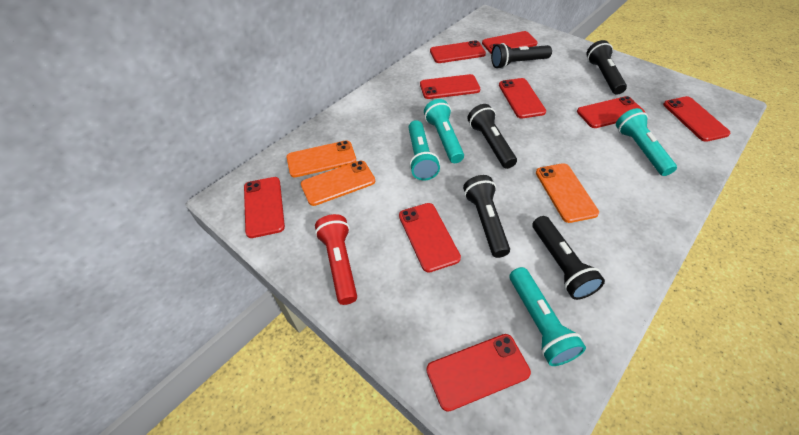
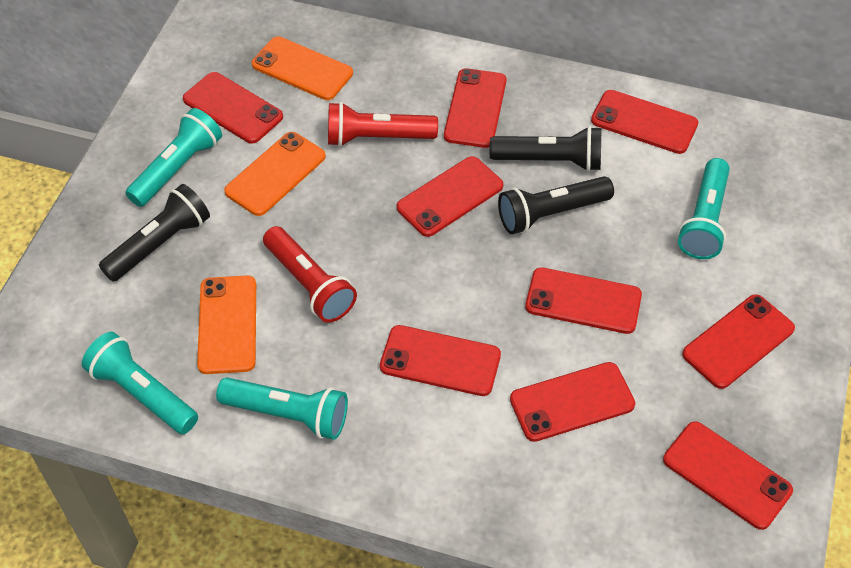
black flashlight: [463,175,510,258] [468,104,517,169] [491,43,552,69] [532,216,605,300] [586,40,627,95] = 5 -> [99,184,210,282] [489,126,601,172] [498,176,614,234] = 3
red flashlight: [315,214,357,305] = 1 -> [263,226,357,323] [328,102,438,147] = 2

